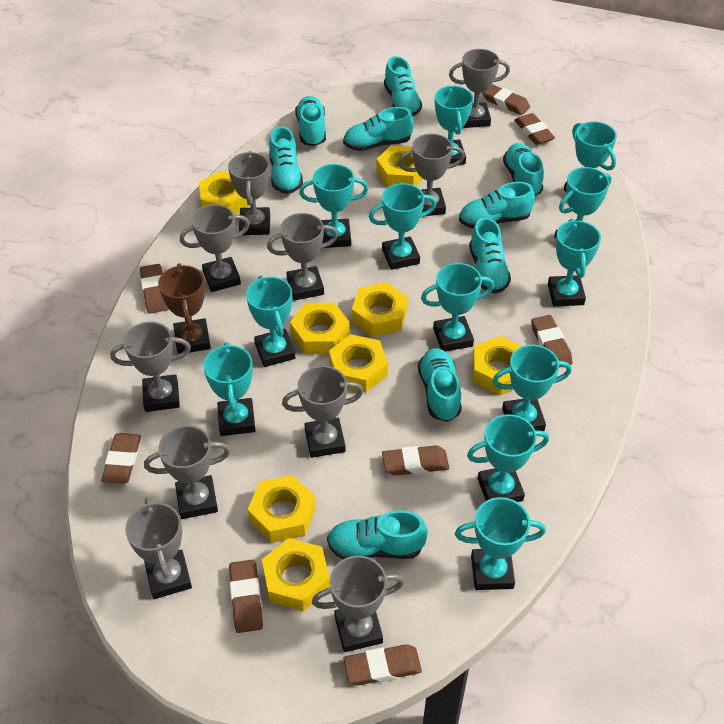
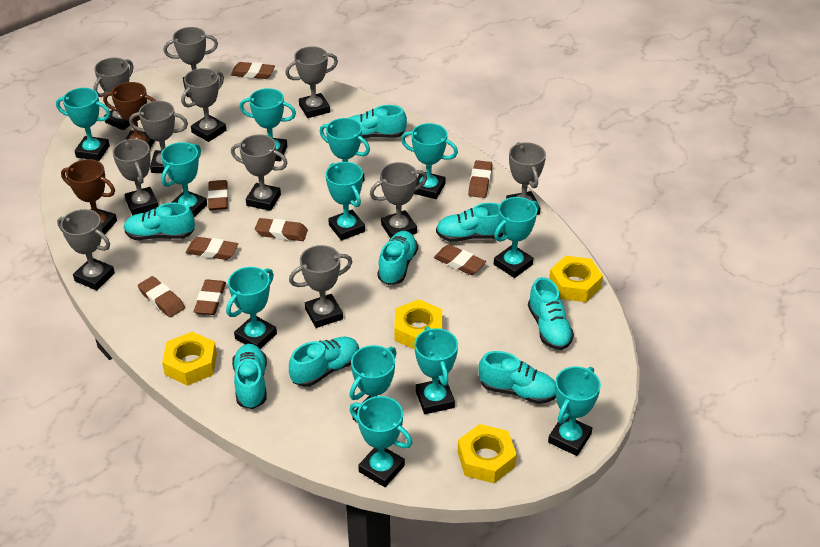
brown trophy: [158,263,211,354] = 1 -> [61,159,117,234] [103,82,156,149] = 2
grey trophy: [110,322,191,412] [125,497,192,599] [144,425,230,519] [180,204,250,292] [228,151,270,235] [267,213,338,300] [282,366,364,458] [312,555,404,652] [398,134,465,216] [449,49,510,128] = 10 -> [57,209,115,290] [93,58,134,130] [112,139,158,216] [129,101,188,173] [164,27,218,97] [181,68,226,142] [231,134,288,211] [285,46,338,118] [289,245,352,328] [370,162,427,238] [506,142,546,215] = 11
turquoise shoe: [269,126,303,194] [295,96,326,146] [327,510,428,560] [343,107,414,151] [384,56,422,116] [418,348,462,422] [459,182,535,229] [469,217,511,294] [503,143,544,196] = 9 -> [124,203,195,240] [232,344,267,409] [289,337,359,387] [349,105,407,139] [377,231,418,285] [436,203,503,242] [479,351,556,404] [528,277,574,350] = 8
yellow nut: [199,171,248,215] [248,475,316,543] [262,538,330,612] [290,303,350,354] [329,335,388,393] [352,282,408,337] [376,145,423,188] [472,336,522,395] = 8 -> [162,332,217,386] [394,299,442,350] [458,424,517,483] [549,256,603,302] = 4

